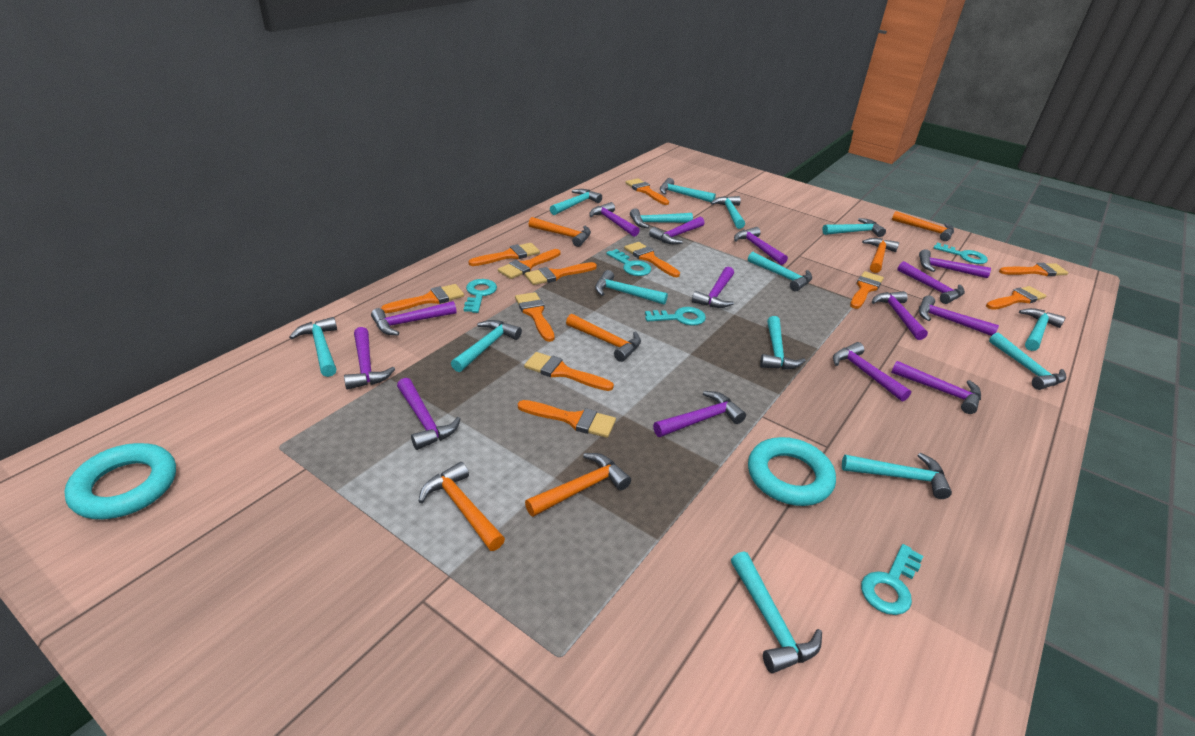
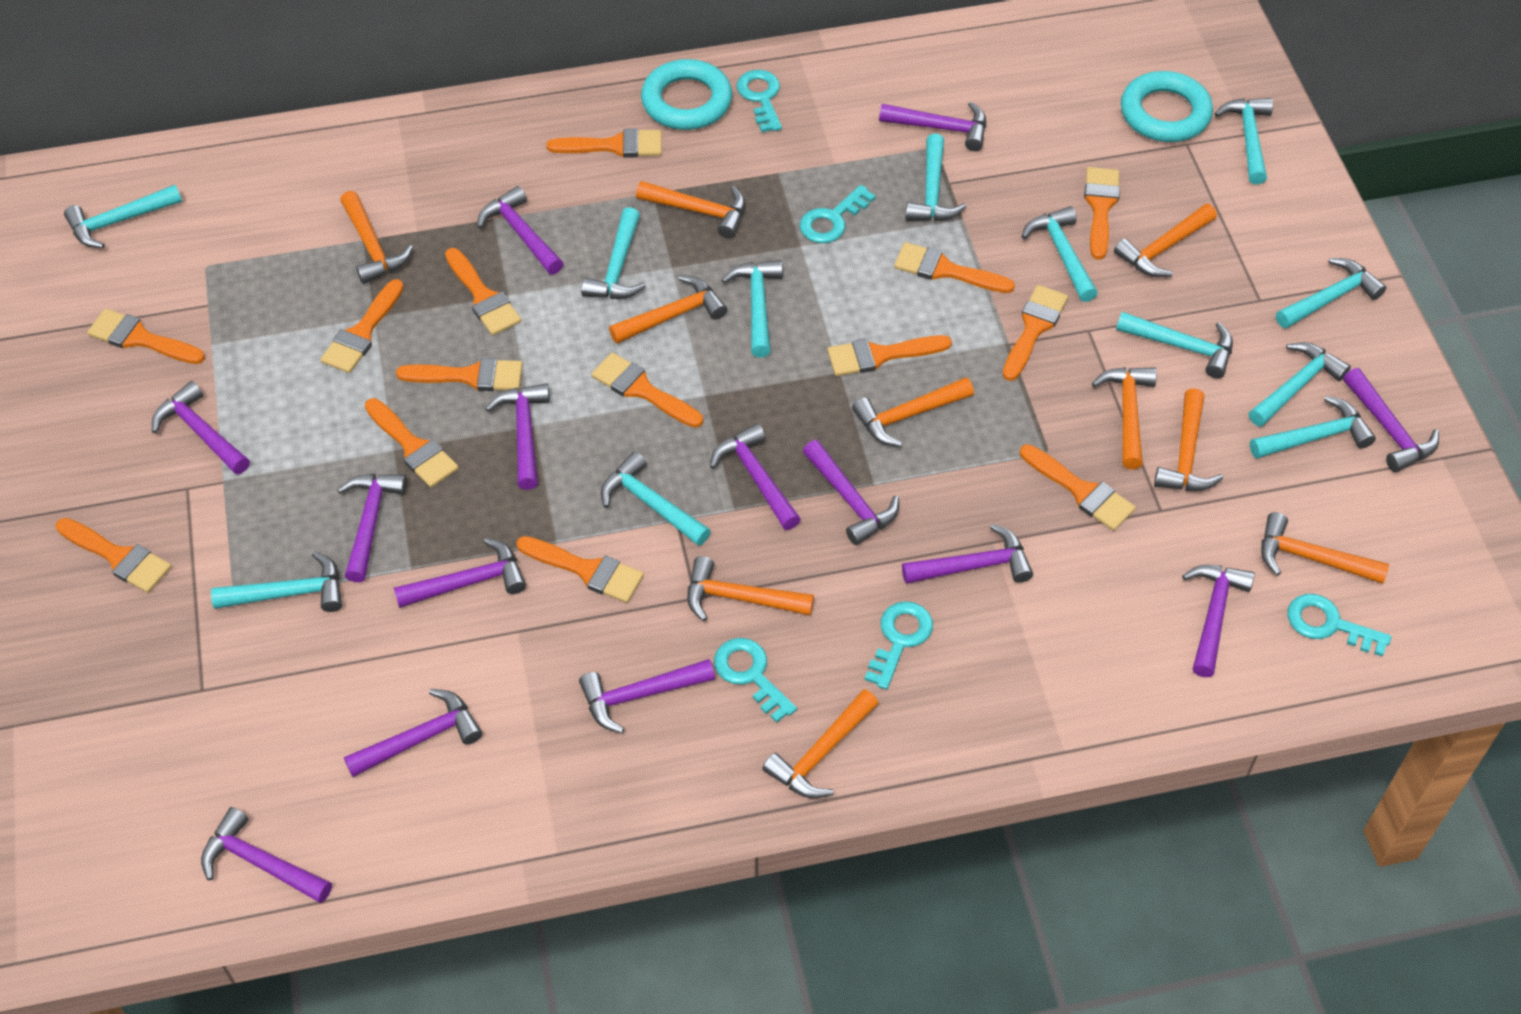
orange brush: [381,284,464,313] [468,243,540,266] [498,249,560,279] [515,292,554,342] [518,400,616,438] [524,352,614,391] [525,262,597,285] [624,242,680,277] [625,178,669,205] [850,271,884,309] [986,286,1046,310] [999,263,1068,276] = 12 -> [56,518,172,593] [87,309,205,364] [320,279,404,373] [365,398,459,488] [396,358,523,391] [445,248,521,335] [516,536,644,603] [547,128,662,158] [591,352,703,428] [827,335,952,376] [894,242,1015,293] [1002,285,1068,381] [1020,444,1136,531] [1084,167,1120,260] = 14
orange hammer: [418,462,505,551] [525,453,631,517] [529,217,591,247] [566,314,641,362] [862,238,899,273] [892,211,954,241] = 6 -> [340,191,413,284] [609,275,727,344] [636,181,746,238] [687,556,814,621] [762,689,879,799] [852,377,974,447] [1092,367,1157,469] [1114,204,1217,277] [1154,388,1223,491] [1261,512,1389,584] = 10
turquoise hammer: [289,317,337,377] [451,320,522,372] [550,189,602,215] [595,270,668,305] [630,209,693,228] [660,178,716,202] [711,196,745,229] [731,552,822,673] [748,252,812,291] [760,316,806,370] [822,218,886,237] [842,453,952,499] [989,332,1066,390] [1019,308,1066,351] = 14 -> [64,185,182,248] [211,551,342,612] [581,207,646,299] [601,452,711,546] [721,260,783,357] [905,133,966,222] [1021,206,1098,302] [1116,312,1233,379] [1215,98,1273,184] [1249,342,1351,427] [1250,396,1376,459] [1276,258,1387,329] = 12

